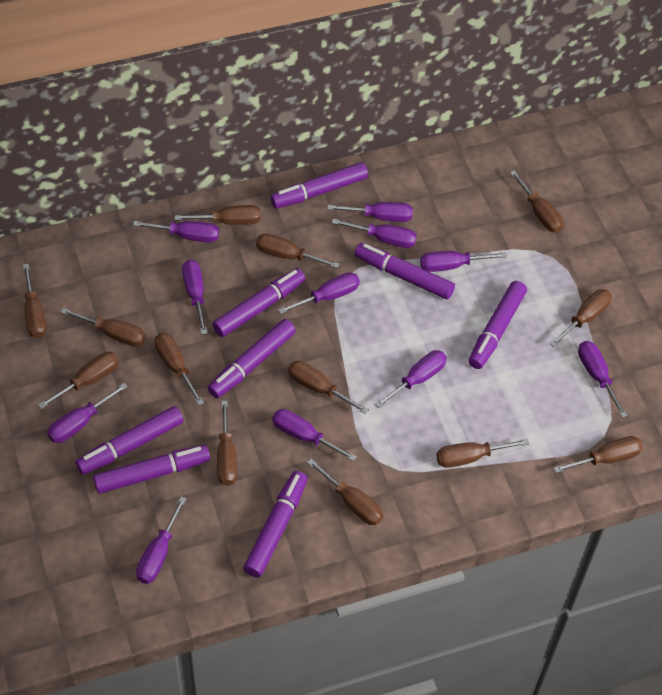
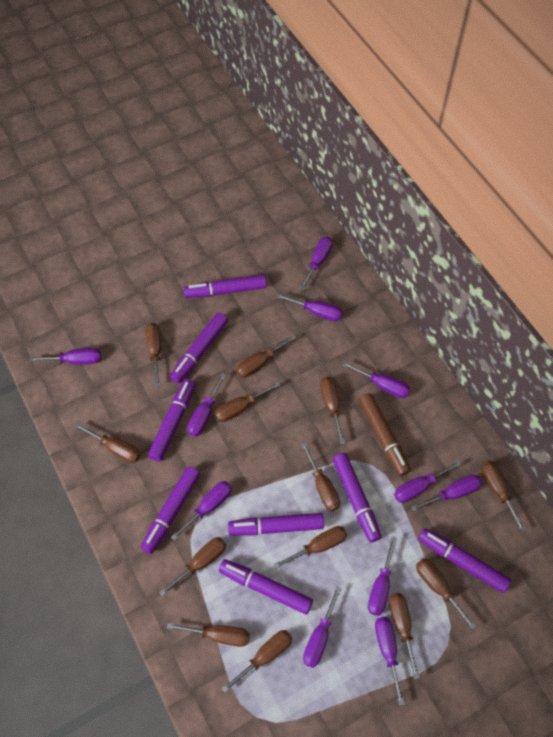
brown marker: none = 0 -> [359,393,411,476] = 1

